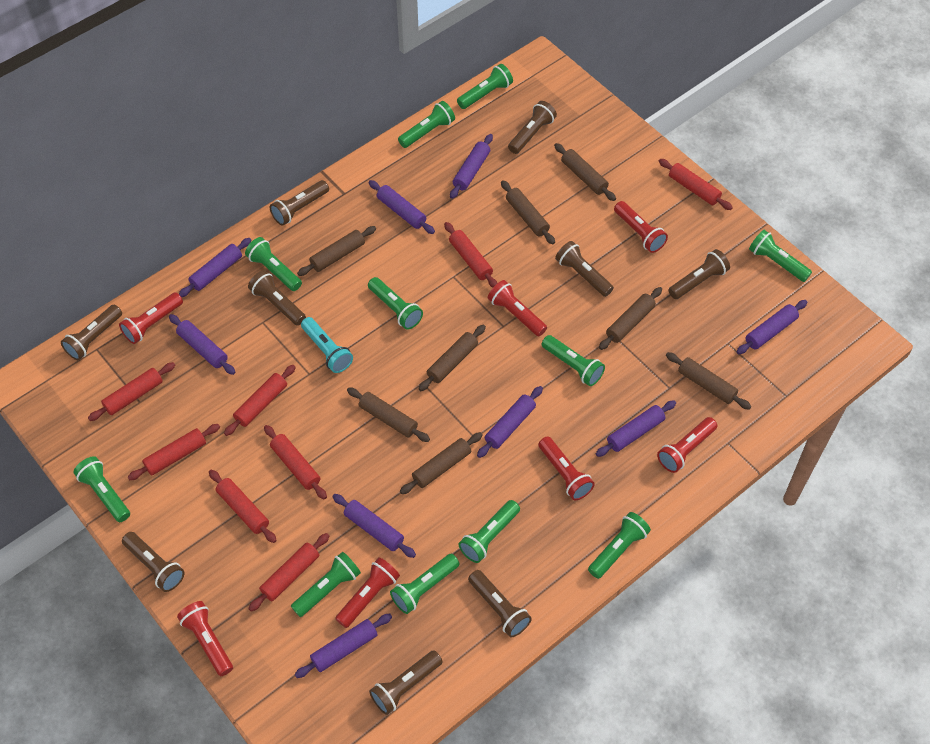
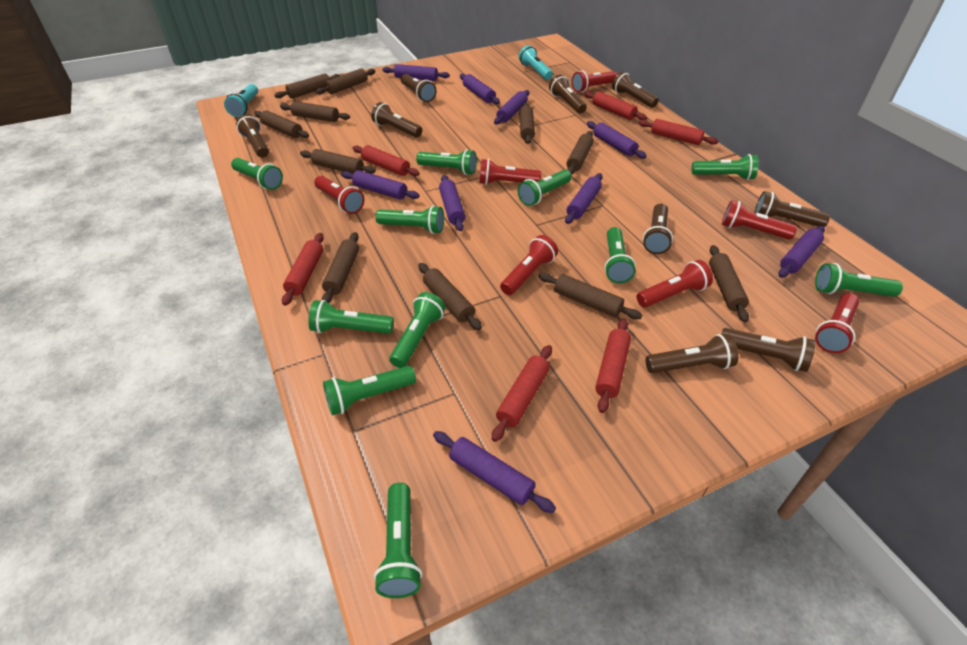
brown rolling pin: [297,226,376,276] [347,387,430,442] [400,432,483,494] [418,325,486,391] [501,180,555,245] [554,143,616,201] [599,287,662,350] [666,352,751,410] = 8 -> [254,110,309,138] [274,74,340,99] [280,101,350,122] [300,149,376,174] [316,68,376,94] [322,232,359,303] [418,263,482,330] [519,103,535,144] [538,273,642,319] [566,131,594,175] [709,245,749,322] = 11
red rolling pin: [88,362,175,421] [128,424,220,480] [209,470,277,543] [224,365,296,436] [248,533,329,612] [264,425,327,499] [444,222,498,288] [659,159,733,210] = 8 -> [282,233,324,306] [353,145,420,176] [492,345,552,442] [584,91,647,120] [595,318,631,413] [638,119,719,145] = 6
turquoise flashlight: [301,317,353,373] = 1 -> [224,84,258,117] [519,45,553,80] = 2

